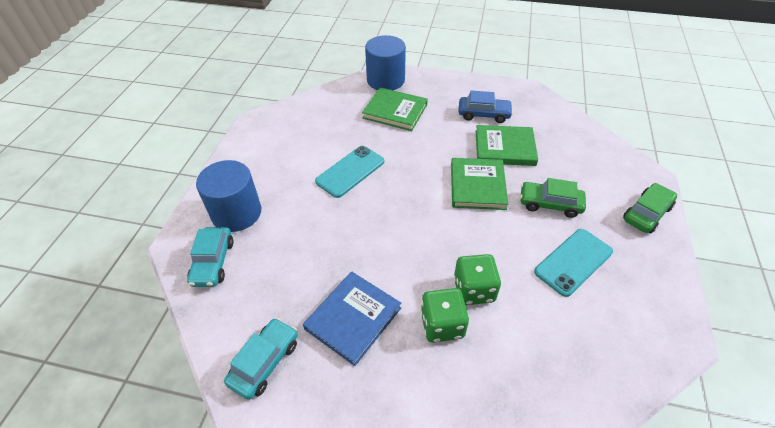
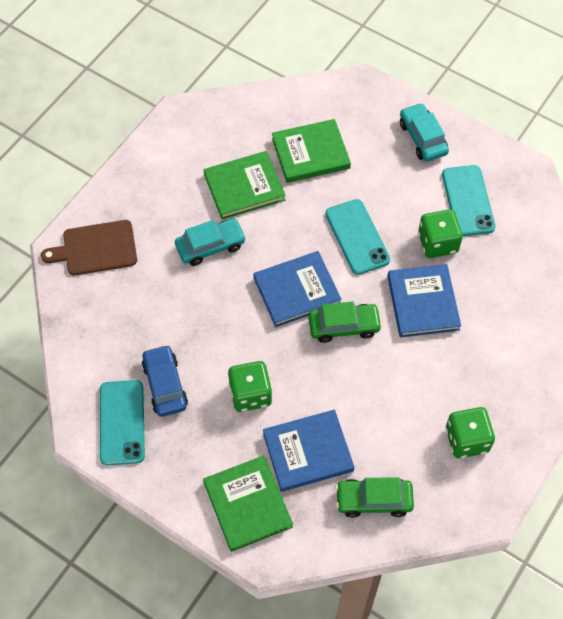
blue book: [303,271,401,366] = 1 -> [254,251,342,327] [263,410,354,492] [388,264,461,338] = 3
blue cylinder: [196,160,261,232] [365,35,406,90] = 2 -> none = 0
brown cutting board: none = 0 -> [41,220,137,275] = 1
green dice: [421,288,469,343] [454,254,501,305] = 2 -> [228,361,272,412] [418,209,463,258] [446,407,495,459] = 3
turquoise phone: [315,146,384,198] [534,229,613,297] = 2 -> [100,380,145,466] [325,199,390,275] [442,165,495,236] = 3

